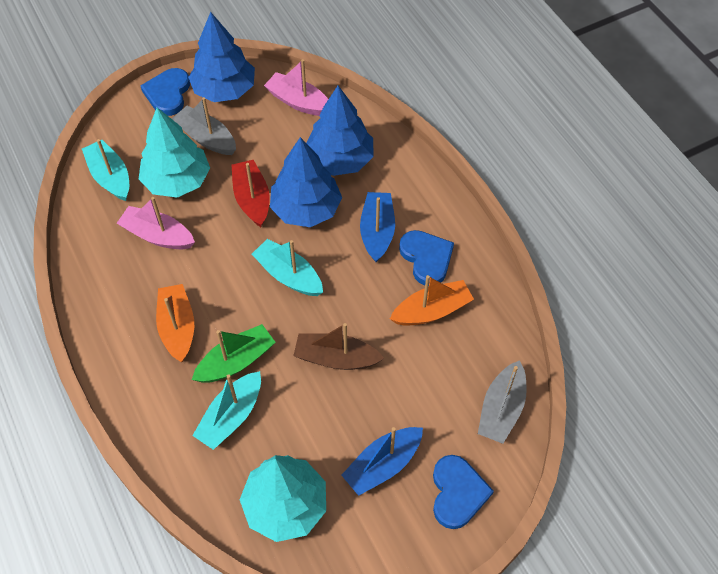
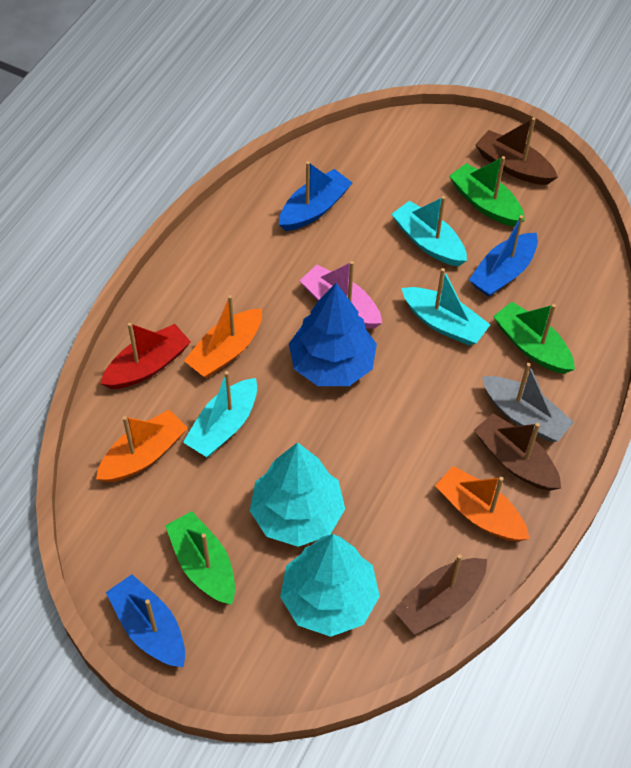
blue boat: [341,427,423,496] [360,192,395,262] = 2 -> [106,574,185,667] [279,161,352,231] [469,215,538,297] = 3
blue heart: [140,68,190,116] [399,230,454,285] [433,455,494,529] = 3 -> none = 0
blue tree: [188,12,255,102] [270,137,342,227] [307,86,374,176] = 3 -> [289,283,377,386] = 1
brown boat: [293,323,384,370] = 1 -> [394,554,487,635] [474,413,561,491] [475,117,558,185] = 3
green boat: [192,324,276,383] = 1 -> [165,511,235,605] [449,156,525,227] [493,302,575,374] = 3
grey boat: [172,97,236,155] [478,360,527,444] = 2 -> [482,363,574,442] = 1
orange boat: [156,284,194,362] [390,275,474,326] = 2 -> [96,409,188,482] [184,295,262,378] [435,466,529,541] = 3
pink boat: [117,197,195,249] [264,59,328,116] = 2 -> [300,261,382,329] = 1

